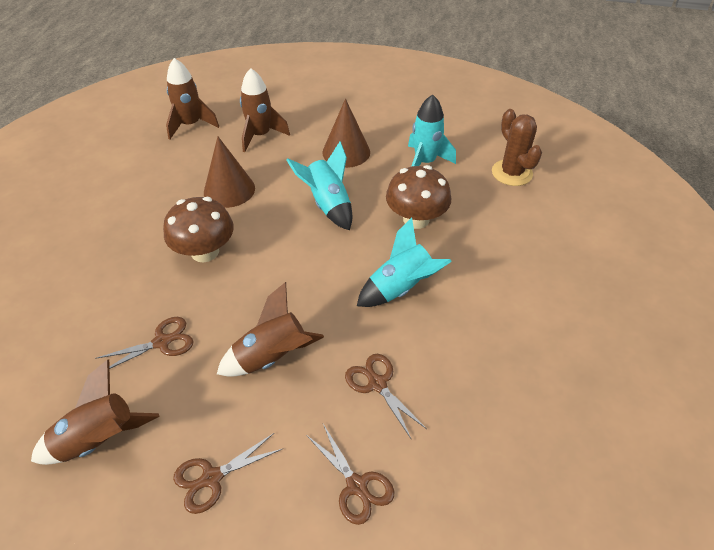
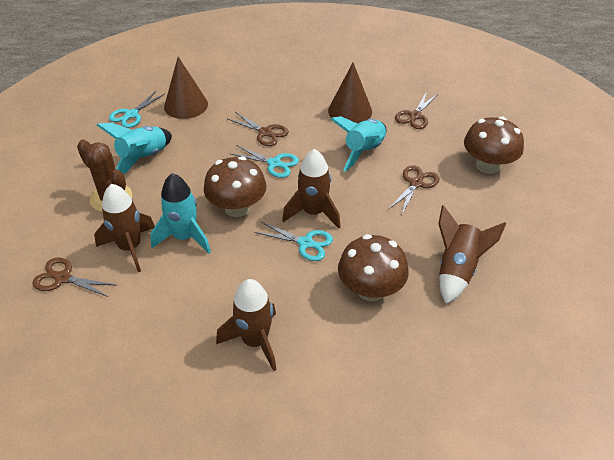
brown mushroom: [163,197,234,262] [386,165,451,229] = 2 -> [204,156,266,217] [338,234,409,301] [464,116,524,174] = 3
turquoise scissors: none = 0 -> [109,91,165,128] [231,145,299,178] [254,222,333,261] = 3

